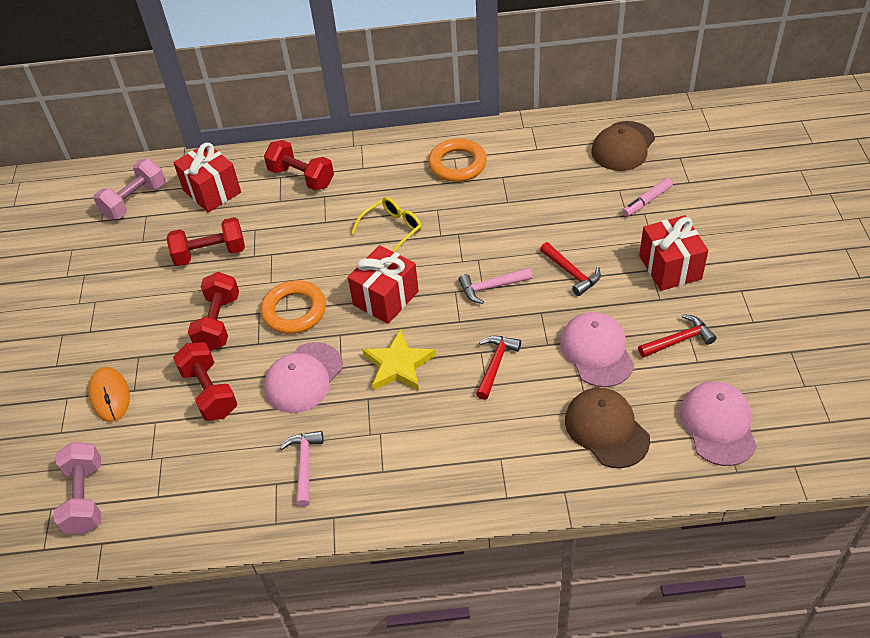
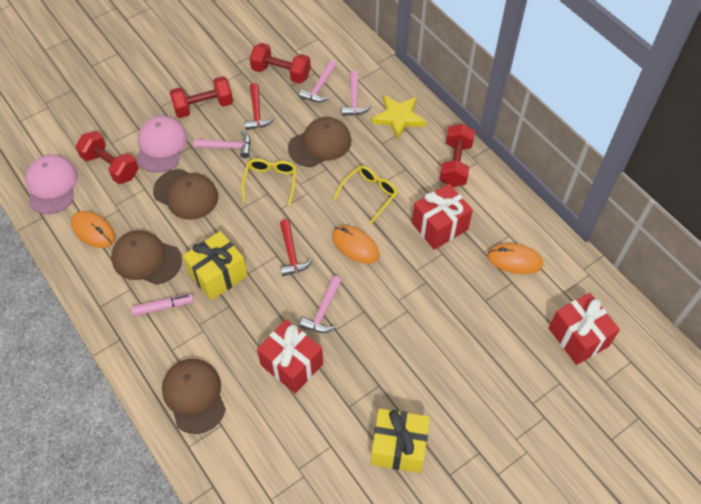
brown cap: [565,388,650,468] [591,121,655,171] = 2 -> [111,230,182,285] [153,169,218,220] [162,359,226,434] [288,117,351,167] = 4
orange mouse: [88,367,130,422] = 1 -> [71,211,115,248] [332,225,379,264] [487,243,543,274] = 3
orange ring: [261,280,326,334] [428,138,487,182] = 2 -> none = 0
pink cap: [264,342,343,413] [560,312,634,387] [680,382,757,466] = 3 -> [25,155,78,214] [137,116,187,173] = 2
pink dumbbell: [54,442,101,534] [93,159,165,219] = 2 -> none = 0
pink hammer: [280,431,323,507] [459,268,532,304] = 2 -> [194,131,251,158] [299,60,337,103] [300,276,342,333] [342,71,371,116] = 4
red hammer: [476,336,521,400] [540,242,601,296] [638,314,717,358] = 3 -> [245,83,275,130] [280,219,313,276] = 2
yellow gift: none = 0 -> [183,231,248,301] [371,408,430,473] = 2
yellow glasses: [351,197,422,252] = 1 -> [242,159,297,206] [334,165,398,224] = 2

